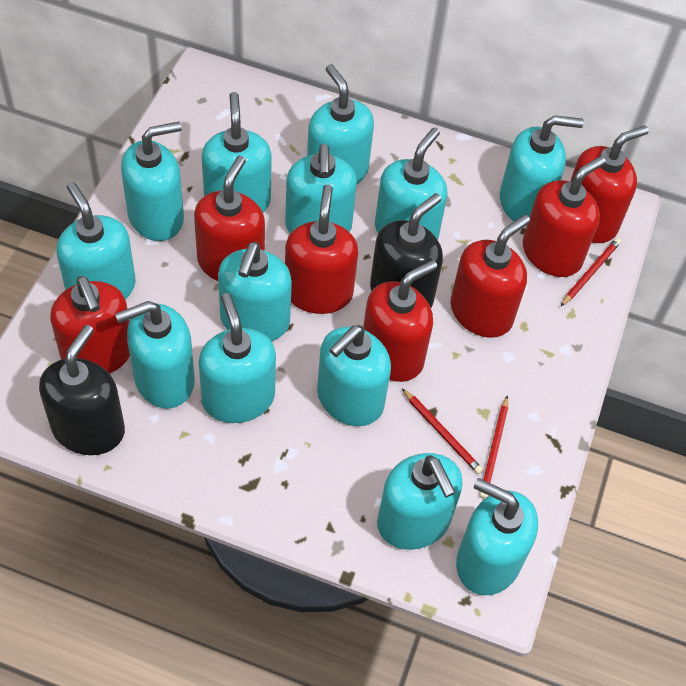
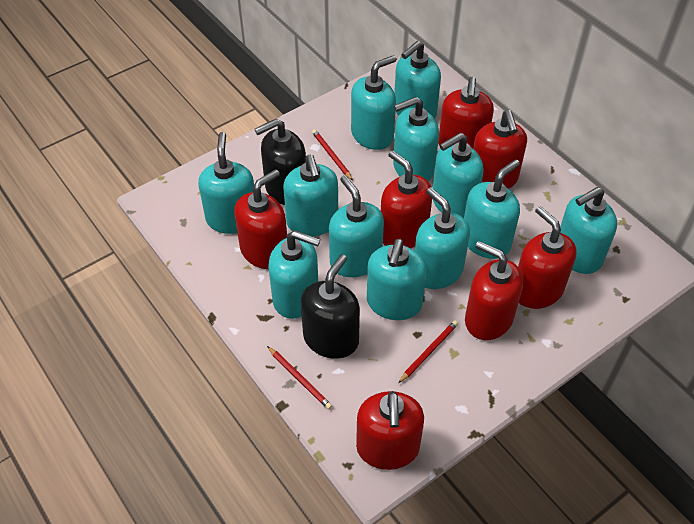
turquoise soap dispenser: [57,182,135,300] [115,301,195,408] [121,122,184,241] [199,293,276,423] [202,92,272,212] [218,242,292,341] [285,144,357,233] [307,64,374,184] [317,325,391,426] [375,128,447,240] [377,453,463,550] [456,478,538,595] [500,115,584,226] = 13 -> [198,132,254,234] [268,230,320,319] [283,155,338,236] [329,175,384,277] [351,55,396,150] [367,239,427,320] [393,97,439,181] [394,41,441,119] [415,187,470,289] [432,133,483,218] [464,159,520,259] [560,187,617,274] = 12

